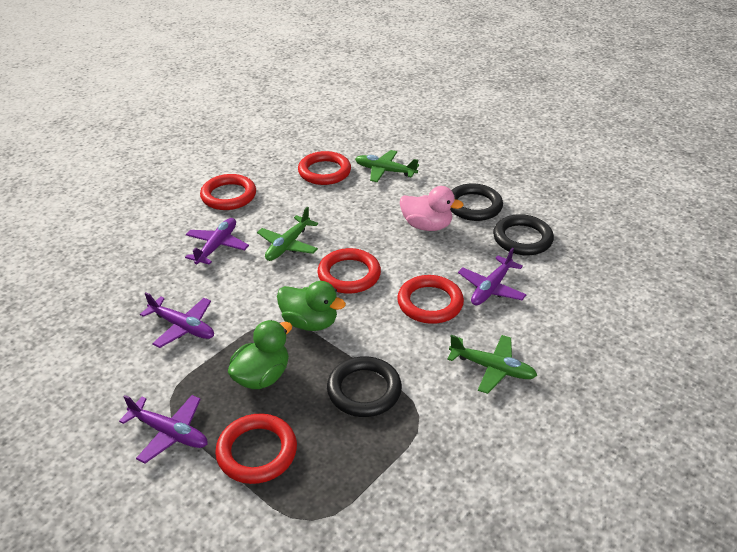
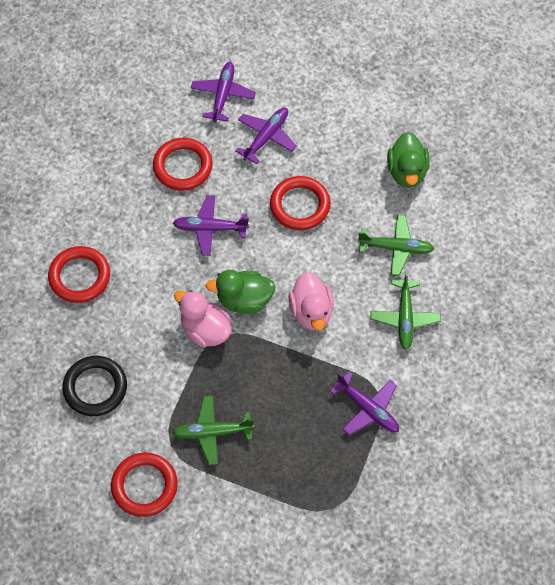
black ring: [327,356,402,417] [450,184,503,221] [493,214,554,255] = 3 -> [62,356,127,416] = 1
pink duck: [400,186,464,231] = 1 -> [174,290,232,347] [289,272,334,330] = 2
red ring: [200,174,256,210] [215,413,297,484] [298,151,351,185] [318,248,381,294] [397,275,464,324] = 5 -> [48,246,110,303] [111,452,178,517] [153,138,213,191] [270,176,331,230] = 4

